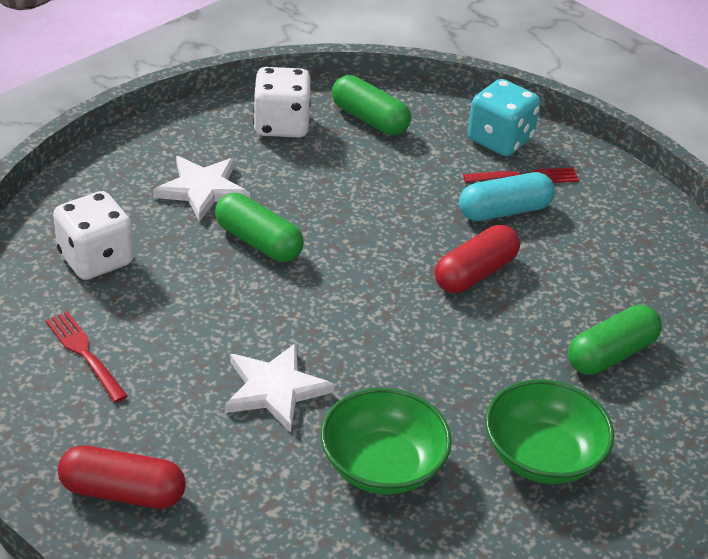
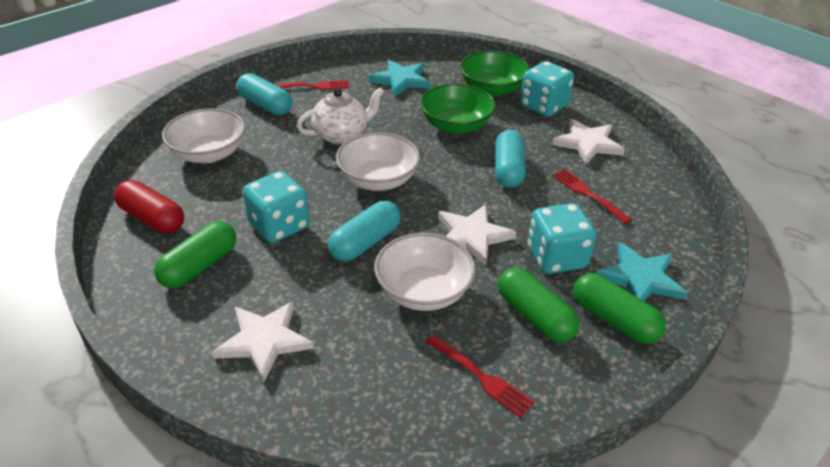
red capsule: [58,445,186,509] [435,225,520,293] = 2 -> [114,180,184,234] = 1
red fork: [46,311,128,403] [463,167,579,183] = 2 -> [274,80,349,90] [425,334,534,418] [553,169,632,224] = 3
turquoise capsule: [459,172,555,221] = 1 -> [237,73,292,115] [328,201,401,262] [495,130,526,188] = 3
turquoise dice: [468,79,541,156] = 1 -> [243,171,310,243] [520,61,574,117] [528,203,596,274] = 3
turquoise star: none = 0 -> [369,60,430,97] [596,242,687,301] = 2
white bowl: none = 0 -> [162,108,245,163] [336,132,420,191] [374,233,476,311] = 3
white dice: [53,191,134,280] [253,67,311,137] = 2 -> none = 0
white star: [153,156,250,222] [225,343,334,432] = 2 -> [212,301,314,382] [438,204,516,265] [552,119,625,164] = 3
white teapot: none = 0 -> [297,87,384,144] = 1

